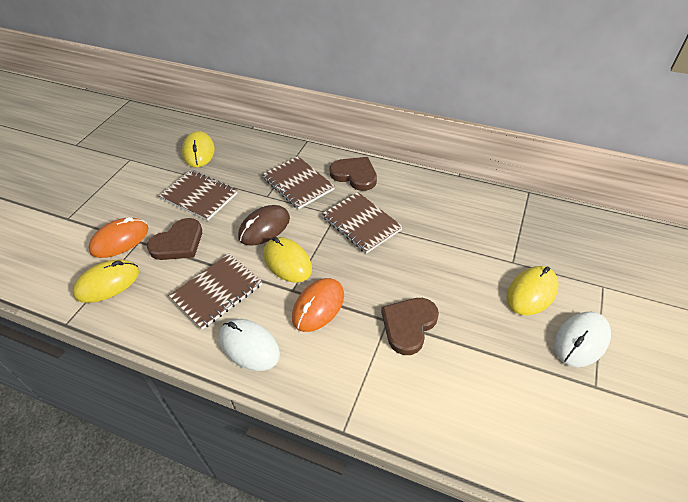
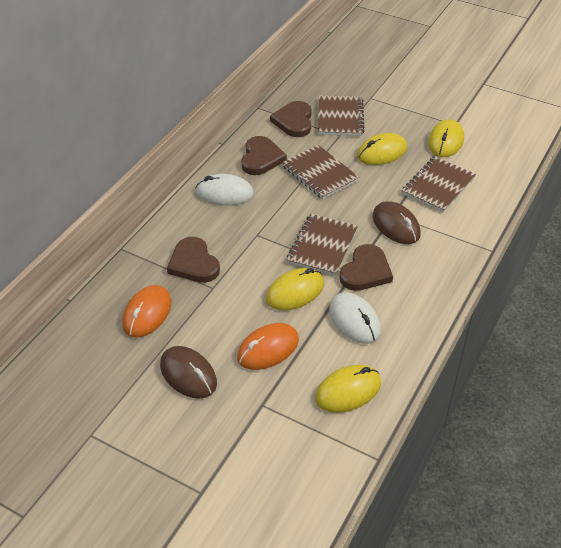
brown heart: [147,218,202,260] [330,157,377,191] [381,298,439,355] = 3 -> [167,237,220,283] [241,136,287,175] [270,101,312,137] [339,244,393,291] = 4
brown mouse: [238,205,290,246] = 1 -> [160,346,217,399] [373,201,421,244] = 2

